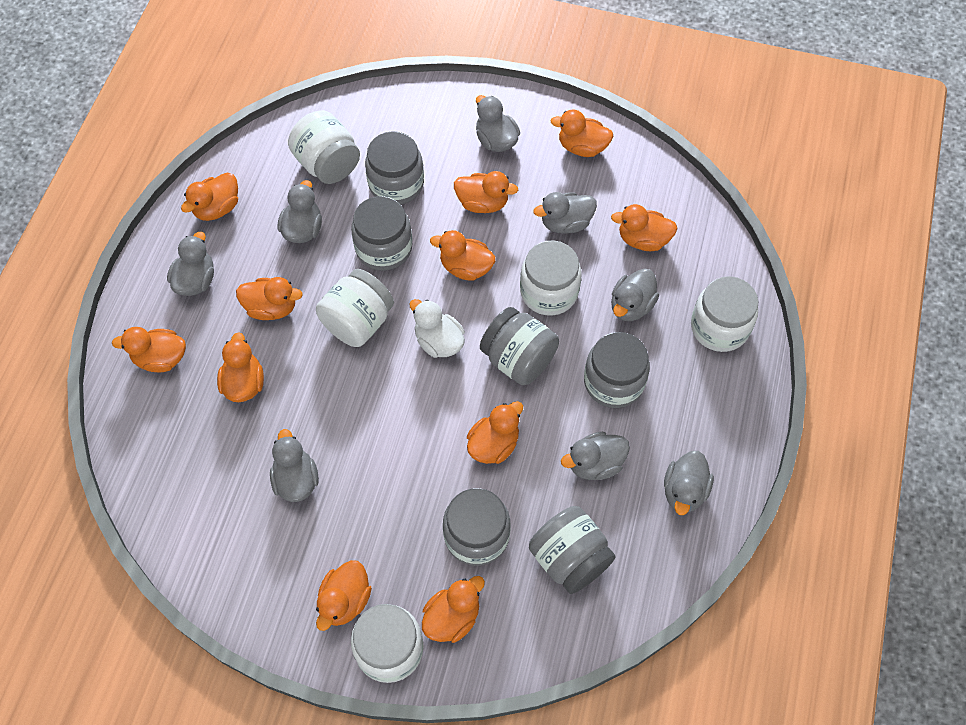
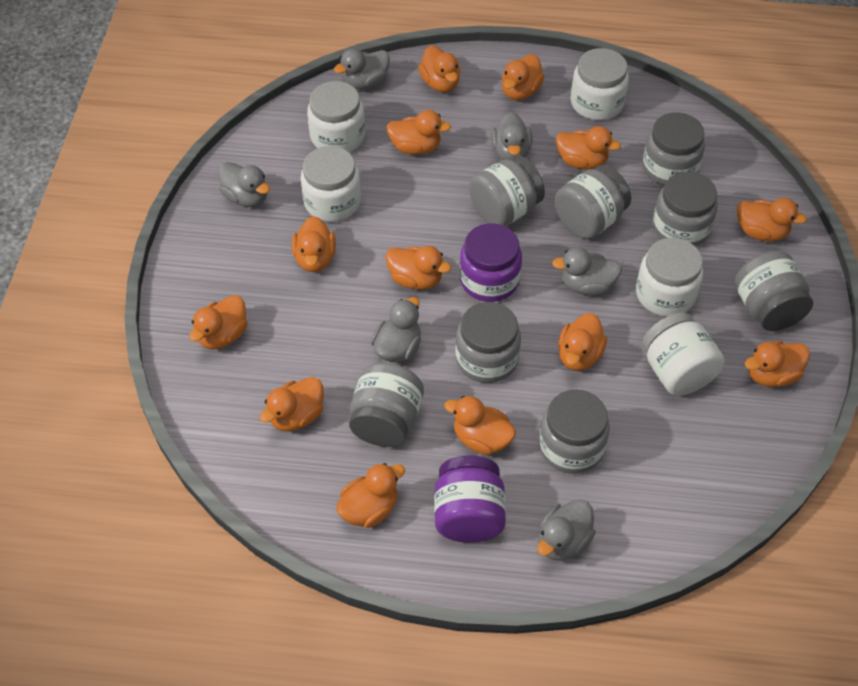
grey duck: [167,232,214,296] [270,429,319,502] [278,180,322,243] [476,95,520,152] [533,192,597,234] [561,432,630,480] [611,268,659,321] [664,451,714,515] = 8 -> [219,162,270,207] [334,48,390,90] [371,297,421,363] [491,112,532,160] [537,499,596,561] [552,247,622,295] = 6
grey jar: [351,196,413,271] [365,131,424,204] [443,488,510,566] [480,307,559,385] [529,506,616,594] [584,332,650,408] = 6 -> [349,363,424,447] [456,302,521,383] [469,156,545,226] [539,389,610,474] [555,165,631,239] [642,113,705,186] [653,172,718,247] [734,251,813,331] = 8
orange duck: [112,327,186,372] [181,172,238,221] [217,332,264,402] [236,277,303,320] [316,560,372,631] [422,576,485,643] [430,230,496,281] [454,171,518,213] [467,401,523,464] [550,110,613,157] [611,204,678,251] = 11 -> [189,295,248,349] [260,377,324,431] [292,216,336,272] [336,463,405,528] [386,110,451,155] [386,246,451,290] [418,45,460,92] [444,396,516,455] [502,54,545,100] [556,126,621,169] [558,313,607,371] [737,198,807,241] [745,341,810,387] = 13
purple jar: none = 0 -> [434,456,506,543] [460,223,522,302] = 2
white duck: [409,299,465,358] = 1 -> none = 0

